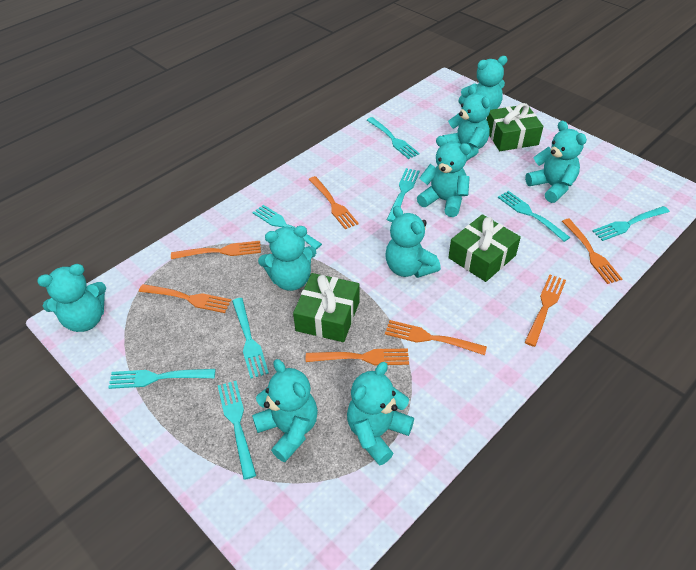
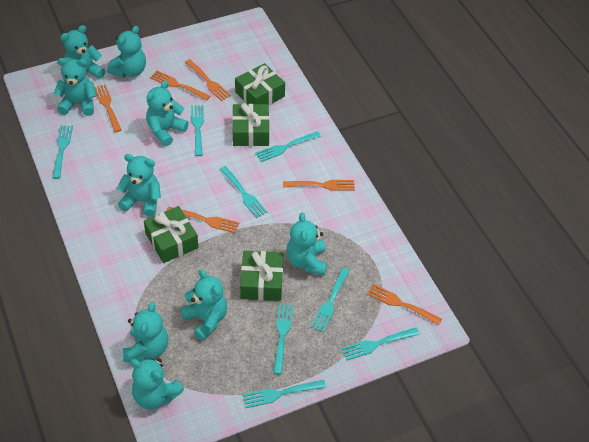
green gift: [293,273,360,342] [448,214,521,282] [487,103,543,151] = 3 -> [144,206,198,263] [232,103,269,146] [235,63,285,105] [240,251,284,301] = 4
orange fork: [139,284,231,313] [171,241,261,259] [306,348,409,365] [309,176,359,229] [385,320,487,355] [525,275,566,347] [562,219,622,284] = 7 -> [94,84,121,132] [150,71,210,101] [167,207,239,233] [185,59,231,101] [283,180,355,191] [367,284,442,325] = 6

